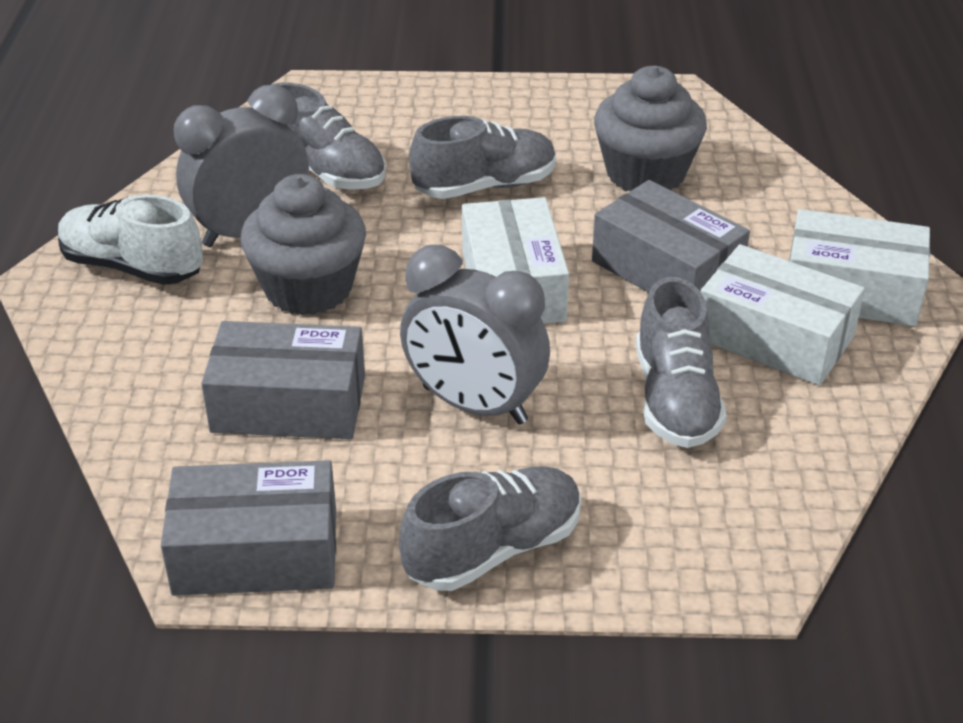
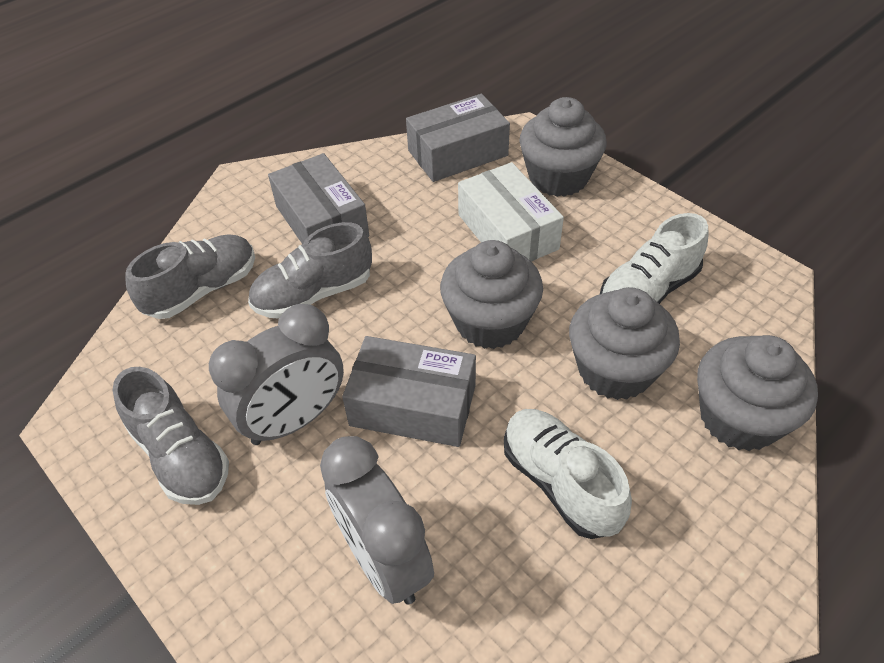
grey cupcake: [241,174,366,316] [594,66,707,191] = 2 -> [440,240,543,349] [519,97,606,197] [569,287,680,400] [697,335,818,451] = 4
grey shoe: [272,82,386,190] [399,466,581,591] [409,116,556,199] [636,277,727,448] = 4 -> [113,367,229,505] [125,234,255,319] [248,222,372,318] = 3
white box: [462,197,569,324] [701,244,865,385] [789,209,930,326] = 3 -> [458,162,564,262] = 1
white shoe: [58,194,203,285] = 1 -> [504,409,632,539] [600,213,709,304] = 2

